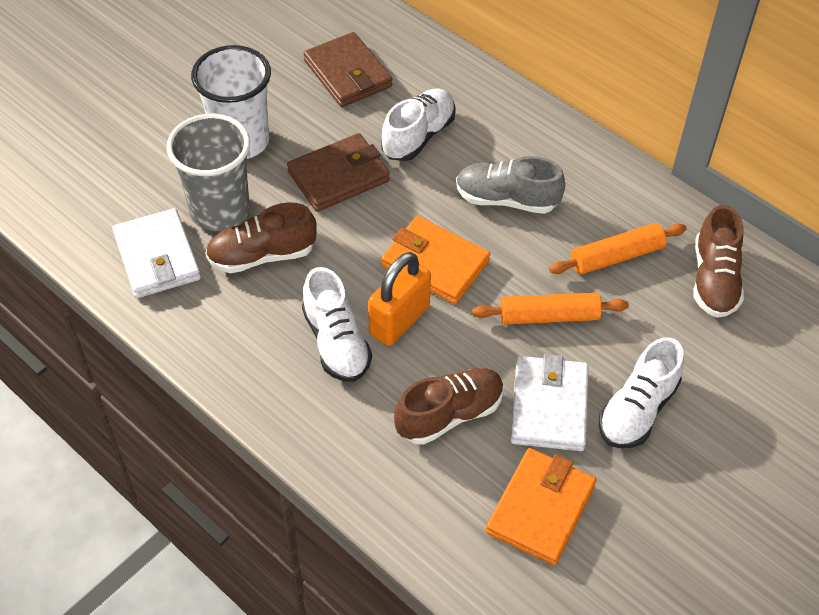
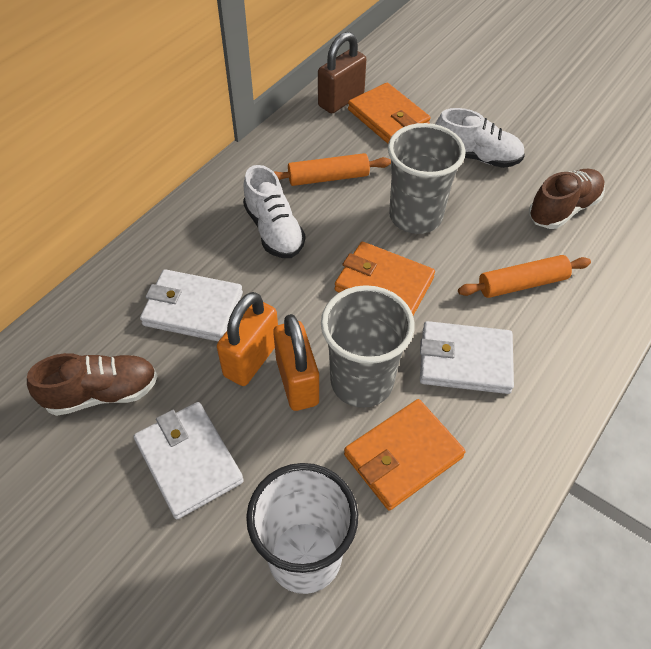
brown padlock: none = 0 -> [318,32,366,114] = 1
brown shoe: [205,202,317,273] [394,368,504,445] [693,205,744,318] = 3 -> [27,353,157,416] [529,169,605,229] = 2
brown wallet: [287,133,390,212] [304,32,392,107] = 2 -> none = 0
grey cup: [166,114,250,231] = 1 -> [321,285,415,408] [388,123,466,234] = 2
grey shoe: [456,156,565,214] = 1 -> none = 0
orange padlock: [368,252,431,346] = 1 -> [217,292,278,386] [273,314,319,411] = 2
orange wallet: [382,216,490,304] [486,448,596,566] = 2 -> [335,242,435,315] [344,399,466,510] [348,83,430,144] = 3
white shoe: [302,267,372,382] [381,89,456,161] [599,337,684,448] = 3 -> [243,165,305,258] [435,108,525,168] = 2
white wallet: [112,208,201,298] [510,354,589,451] = 2 -> [134,402,244,519] [140,269,243,341] [420,321,514,394] = 3

